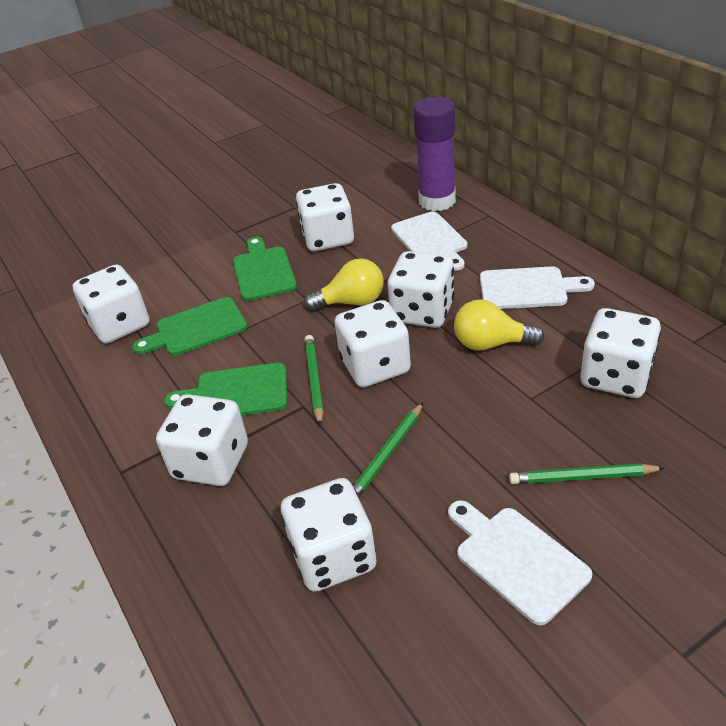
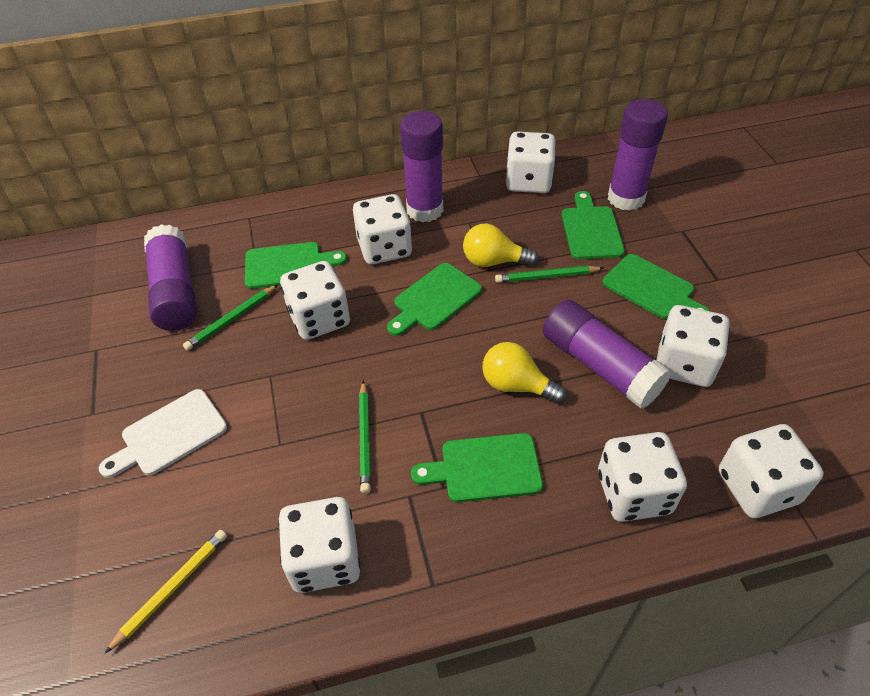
green cutting board: [133,297,247,356] [164,363,288,416] [233,237,297,301] = 3 -> [245,242,347,289] [387,263,482,336] [411,433,543,502] [562,191,625,259] [602,254,710,319] = 5
purple glue stick: [413,97,456,211] = 1 -> [144,224,197,331] [400,111,443,223] [543,299,672,408] [608,99,668,211] = 4
white cutting board: [391,212,467,271] [448,500,592,625] [480,266,595,309] = 3 -> [99,389,227,478] = 1
yellow pencil: none = 0 -> [105,530,227,653] = 1

